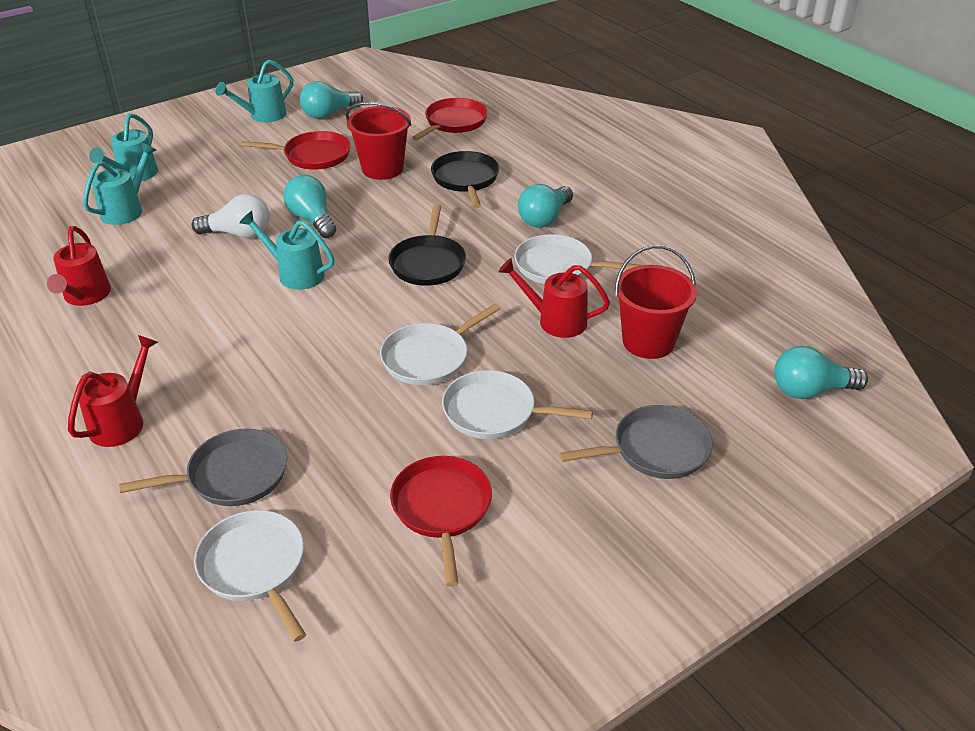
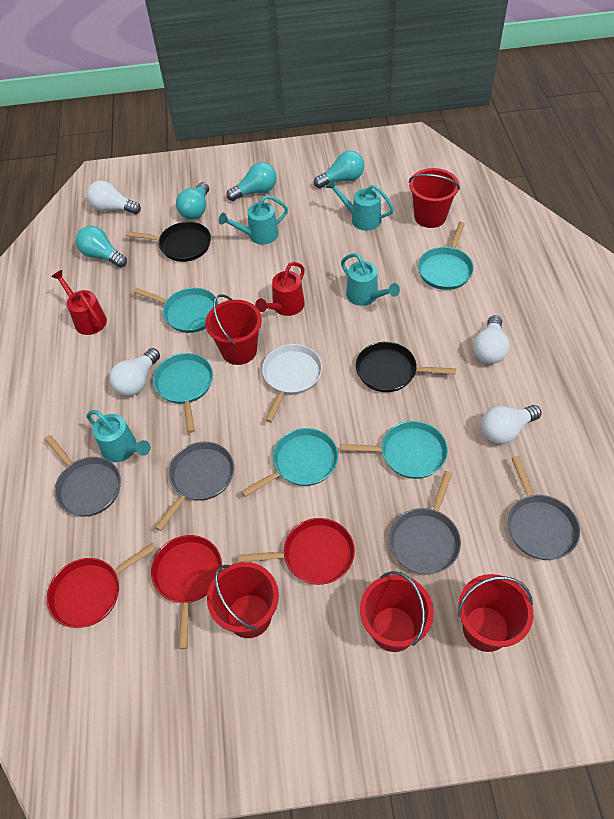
grey pan: [119,429,287,506] [560,405,713,479] = 2 -> [45,435,121,517] [155,442,234,531] [389,471,461,574] [508,456,580,560] = 4
red bucket: [346,102,411,180] [615,245,697,359] = 2 -> [205,294,262,365] [207,562,279,638] [360,571,434,652] [409,168,460,228] [458,574,533,652] = 5
red watering can: [47,226,111,306] [68,335,158,447] [498,258,610,338] = 3 -> [51,270,107,335] [255,262,305,316] = 2
turquoise pan: none = 0 -> [133,288,219,333] [153,353,213,433] [241,428,338,497] [340,421,448,479] [418,222,474,290] = 5
white light bulb: [191,194,270,238] = 1 -> [87,181,141,214] [109,348,160,396] [473,315,510,364] [481,405,541,444] = 4
white pan: [194,510,306,642] [380,304,500,385] [442,370,593,439] [515,234,641,284] = 4 -> [262,344,322,422] = 1

